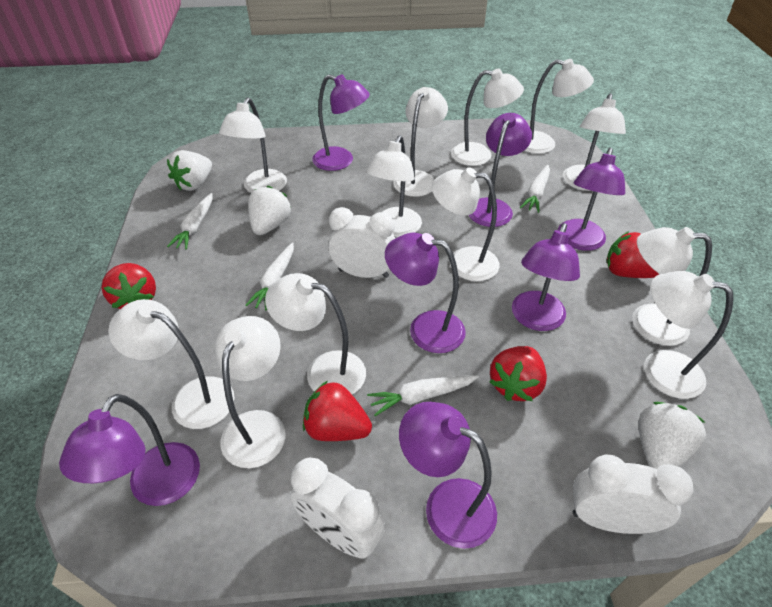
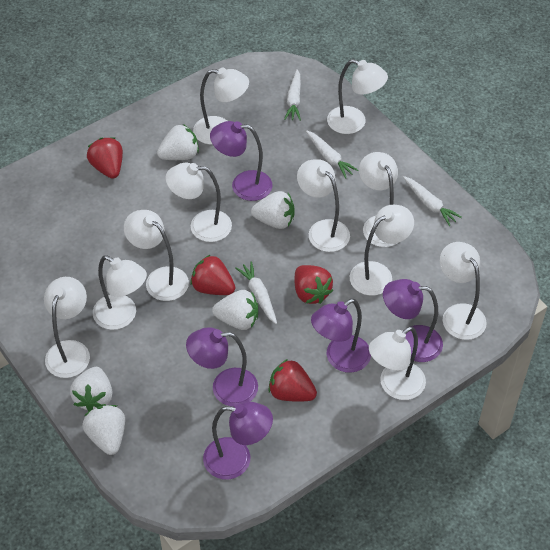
purple lamp: [59,394,200,506] [312,74,370,171] [385,233,466,353] [399,402,497,549] [469,113,532,227] [512,223,580,331] [558,148,625,251] = 7 -> [186,327,258,407] [203,402,273,480] [210,121,272,201] [311,299,371,373] [383,279,443,362] = 5
white clock: [290,458,385,559] [328,207,395,278] [573,454,693,534] = 3 -> none = 0
white lamp: [108,299,234,429] [215,316,286,468] [219,97,287,193] [265,273,366,395] [366,135,422,237] [394,87,448,197] [432,168,499,281] [451,69,524,166] [524,59,594,154] [563,93,626,191] [632,227,712,346] [644,271,733,399] = 12 -> [44,277,90,378] [93,255,147,330] [124,210,189,301] [165,163,232,242] [193,68,249,145] [297,159,350,252] [327,59,388,134] [350,205,414,296] [359,152,398,247] [369,326,426,400] [440,242,487,340] = 11
white strawberry: [167,150,212,191] [248,186,291,235] [638,402,706,469] = 3 -> [70,367,113,411] [82,405,125,455] [157,124,199,160] [212,290,258,330] [251,191,294,229] = 5

